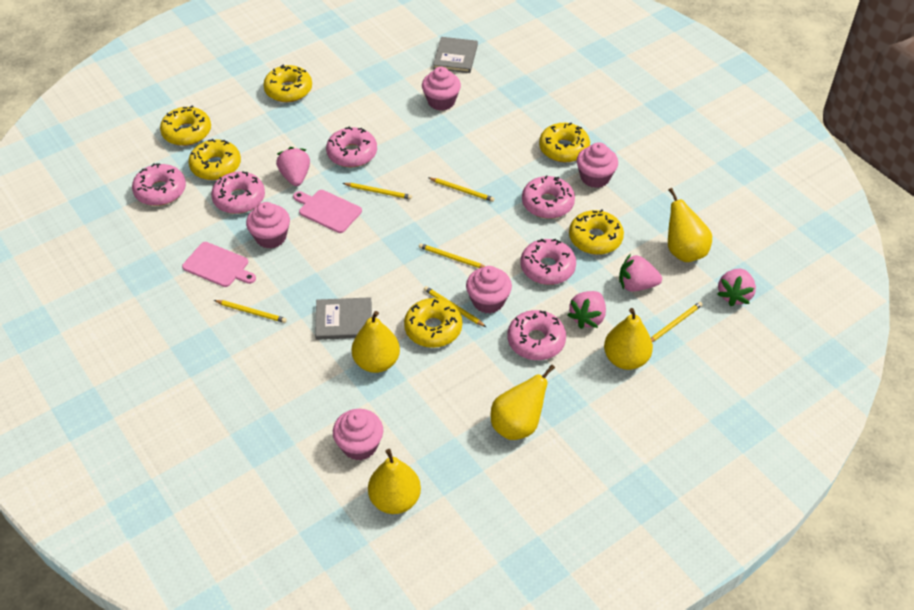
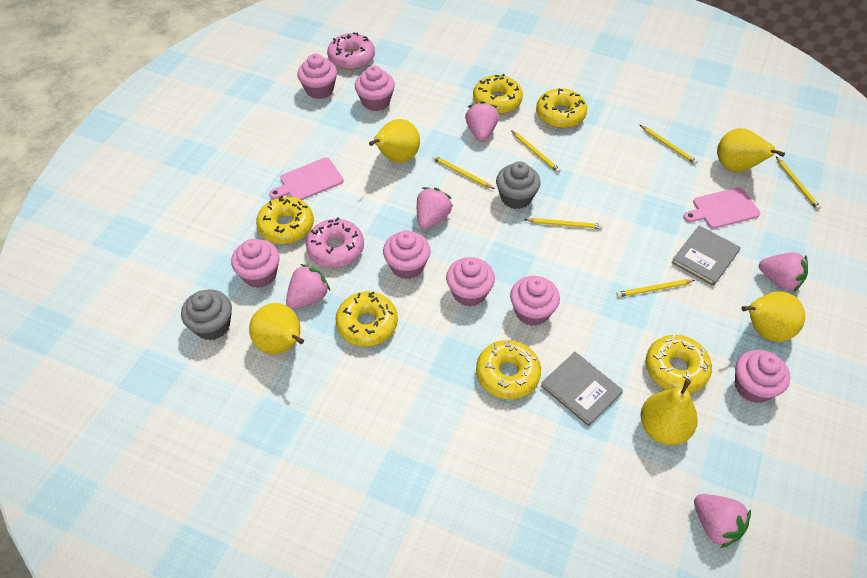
grey cupcake: none = 0 -> [181,290,232,340] [496,161,541,209] = 2
pink cupcake: [246,202,290,248] [333,409,383,460] [422,67,461,111] [466,266,512,313] [577,142,618,188] = 5 -> [231,239,279,288] [297,54,337,99] [355,66,395,111] [383,230,431,279] [446,257,495,306] [510,276,560,326] [735,350,790,403] = 7
pink donut: [132,163,186,206] [211,171,265,214] [326,126,377,167] [507,310,566,360] [521,239,576,285] [522,175,575,219] = 6 -> [306,218,364,268] [327,32,375,70] = 2
pink strawberry: [276,147,310,186] [568,291,606,329] [619,254,662,292] [717,268,756,306] = 4 -> [286,264,330,309] [417,187,453,229] [465,101,499,141] [694,494,751,548] [759,252,808,292] = 5

